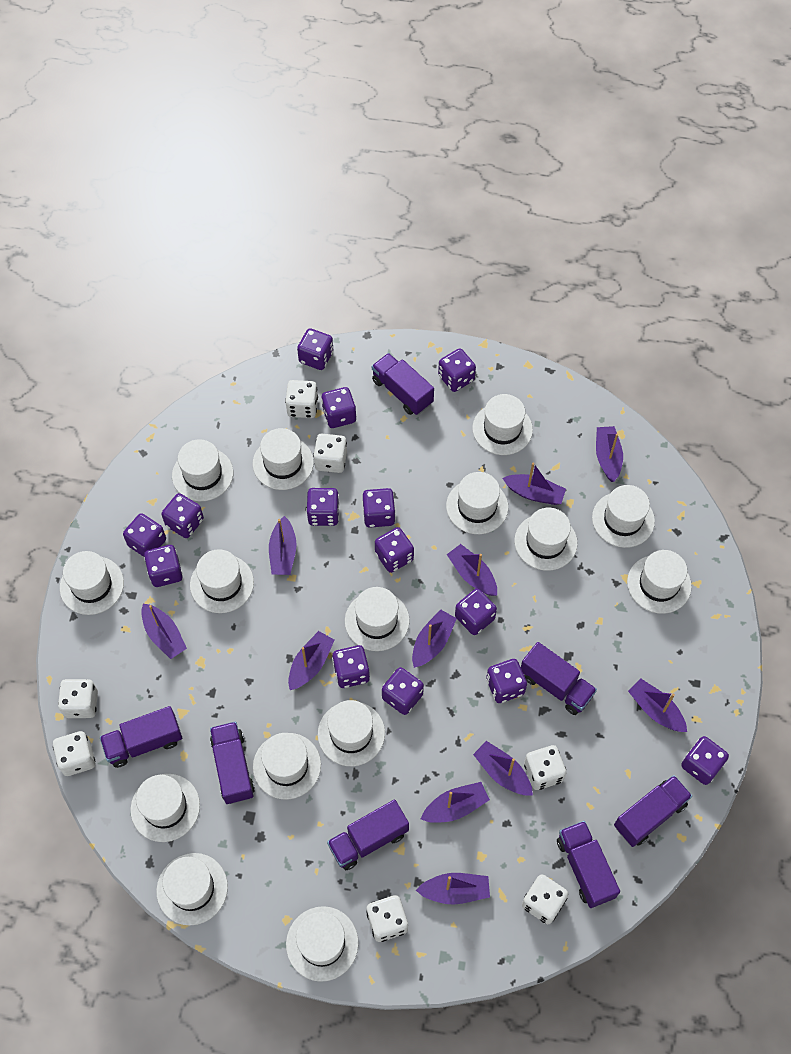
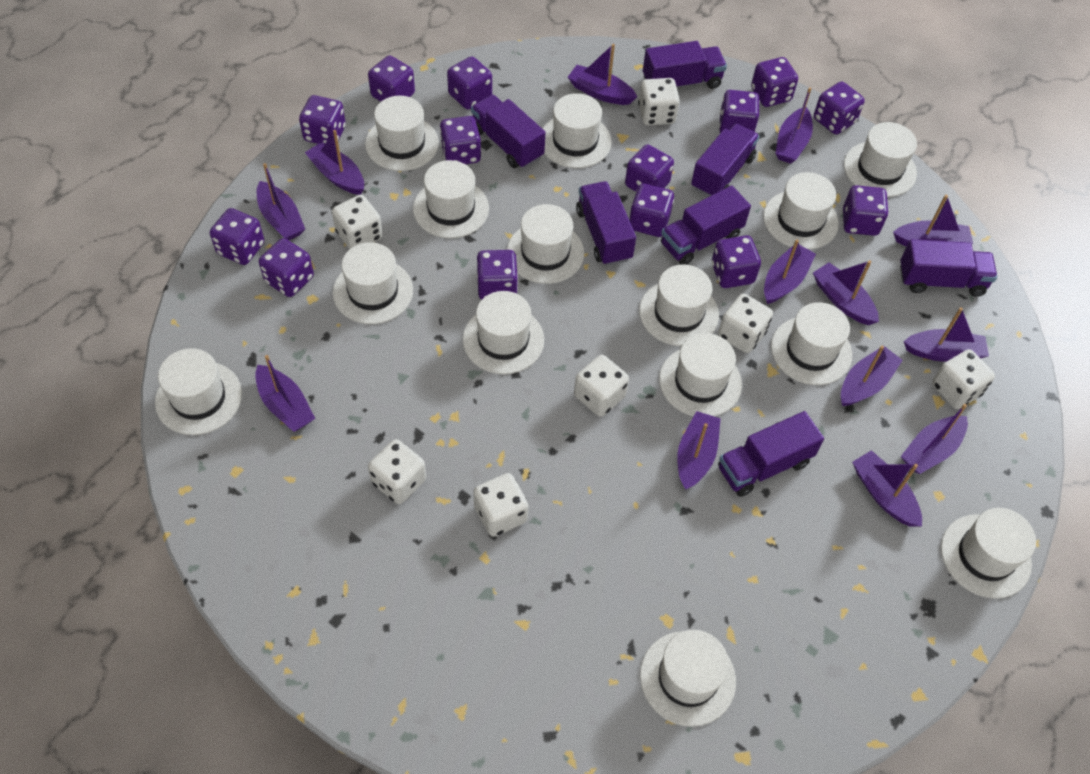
purple boat: [141,604,187,659] [269,516,296,575] [288,631,334,690] [412,609,457,668] [416,873,490,905] [421,782,490,823] [447,544,497,596] [473,741,533,795] [502,463,566,505] [596,426,623,482] [628,678,687,732] = 11 -> [255,355,315,432] [257,163,305,240] [305,130,364,195] [568,44,637,105] [677,411,721,490] [764,239,816,304] [775,87,813,164] [813,260,879,325] [841,346,903,406] [852,450,922,527] [893,195,973,246] [901,404,968,474] [904,307,989,362] = 13
white hat: [60,551,124,615] [131,774,200,842] [156,853,228,926] [172,439,233,501] [190,549,254,613] [253,428,314,490] [253,733,321,800] [286,906,359,982] [318,700,385,766] [345,587,410,651] [446,472,508,534] [472,394,533,455] [514,508,578,571] [592,485,655,548] [627,550,692,614] = 15 -> [155,348,242,435] [333,242,413,324] [365,96,439,171] [413,160,489,238] [463,291,544,374] [507,204,584,284] [542,93,612,168] [639,264,719,346] [640,630,736,727] [659,333,742,417] [763,172,839,250] [771,302,852,385] [844,122,917,197] [941,508,1036,599] = 14

